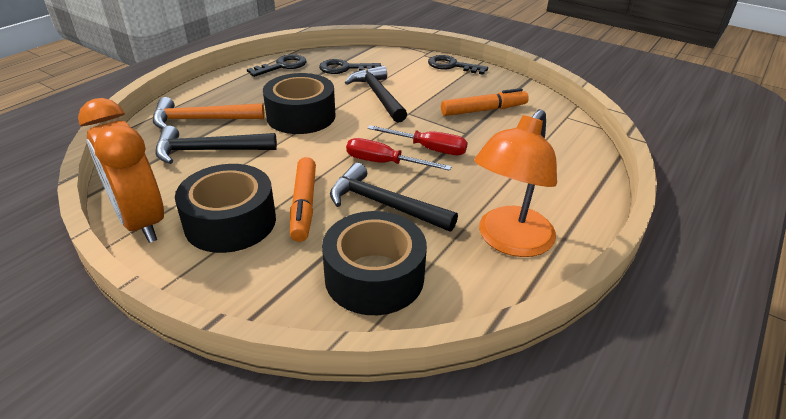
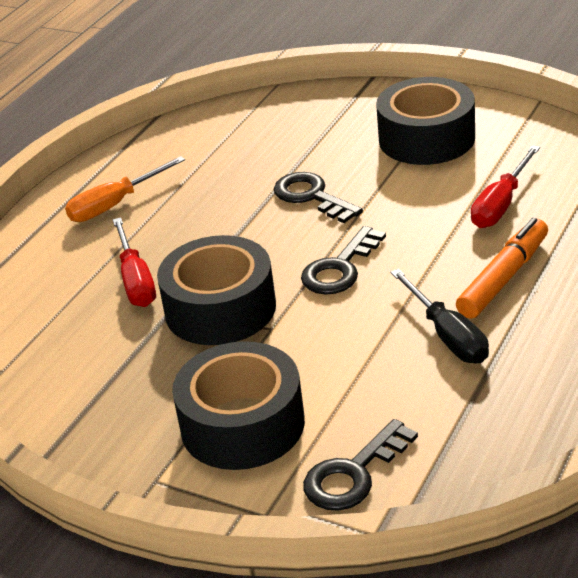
black hammer: [155,126,277,164] [330,163,458,232] [345,66,407,123] = 3 -> none = 0
black screwdriver: none = 0 -> [391,269,489,363] = 1
orange clock: [78,98,164,243] = 1 -> none = 0
orange hammer: [153,97,264,129] = 1 -> none = 0
orange lamp: [474,109,557,257] = 1 -> none = 0
orange marker: [290,157,316,242] [441,88,529,116] = 2 -> [456,218,548,319] = 1
orange screwdriver: none = 0 -> [65,156,185,222] = 1

